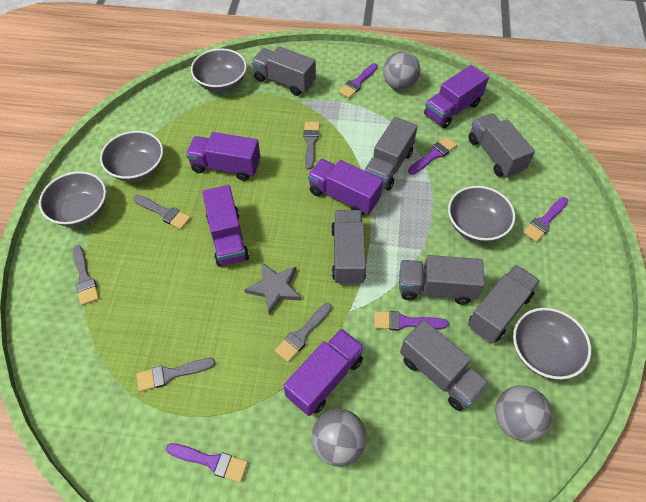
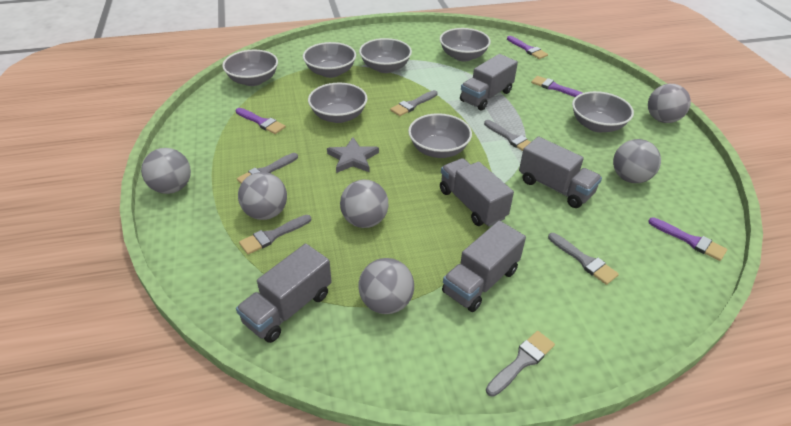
grey ball: [312,409,367,467] [383,51,420,90] [495,385,552,441] = 3 -> [141,148,191,194] [238,172,287,220] [340,179,389,228] [358,258,414,314] [613,139,661,183] [648,84,691,123] = 6
grey bowl: [39,171,106,227] [100,131,163,182] [191,48,247,92] [448,186,515,242] [513,308,591,379] = 5 -> [222,50,278,86] [303,42,356,78] [308,83,367,123] [359,38,412,73] [408,113,472,158] [440,28,491,61] [572,91,634,132] = 7
grey brush: [73,245,99,305] [133,195,191,230] [137,358,216,392] [275,303,332,362] [303,122,320,170] = 5 -> [237,153,298,183] [239,215,311,254] [390,90,438,116] [484,120,531,151] [486,331,555,397] [548,233,619,285] = 6
grey truck: [251,46,316,96] [331,210,366,285] [364,117,418,190] [399,255,485,304] [400,320,489,411] [468,113,535,178] [468,265,540,343] = 7 -> [236,244,332,343] [440,158,514,227] [442,221,526,312] [460,54,518,111] [519,136,602,208] = 5
purple brush: [166,443,248,483] [338,63,378,98] [374,311,449,331] [408,137,457,175] [523,197,568,242] = 5 -> [236,108,285,134] [507,36,548,59] [531,76,583,97] [648,217,727,261] = 4
purple truck: [186,132,260,181] [202,185,249,267] [284,328,364,416] [308,159,383,216] [424,65,489,128] = 5 -> none = 0

